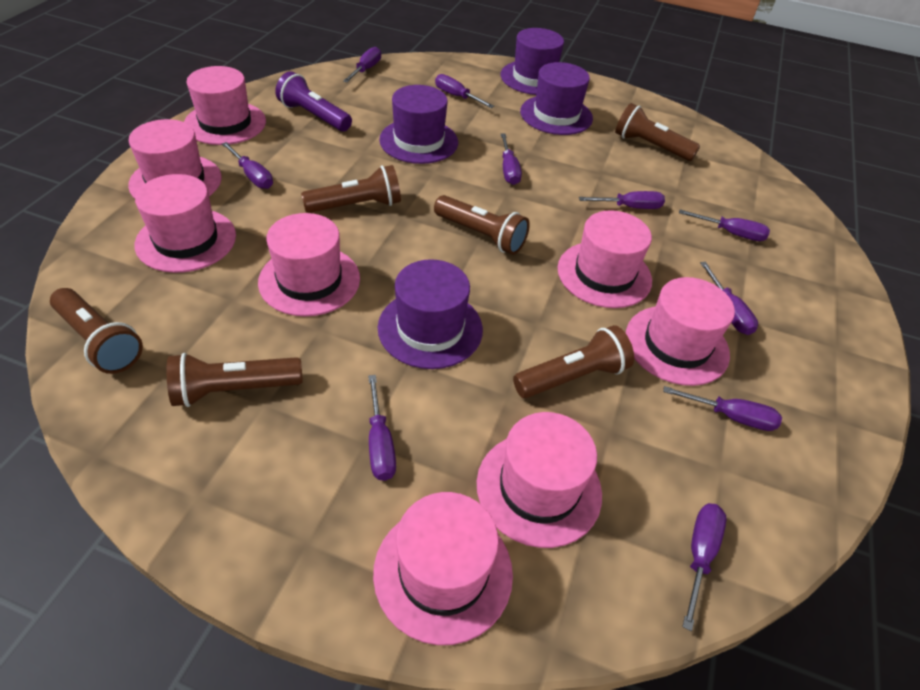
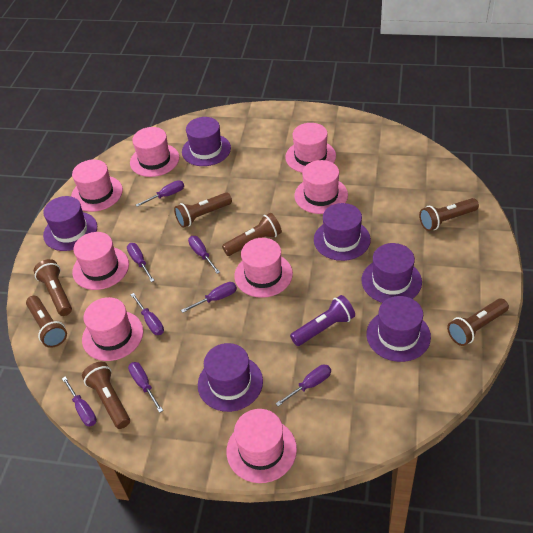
brown flashlight: [50,288,143,374] [166,353,303,407] [301,165,401,213] [434,195,530,255] [513,325,634,398] [615,103,700,161] = 6 -> [26,296,67,348] [34,259,72,316] [82,362,130,429] [174,193,232,228] [222,213,282,256] [419,198,479,231] [447,299,509,346] = 7
purple hat: [378,259,483,369] [379,85,458,164] [501,28,564,95] [520,62,593,135] = 4 -> [43,196,97,251] [182,117,231,166] [198,343,263,412] [314,203,371,261] [362,243,422,303] [366,296,431,362] = 6
purple screwdriver: [222,142,273,189] [343,47,381,82] [368,375,396,481] [435,74,494,108] [501,133,522,185] [579,191,665,209] [663,386,782,431] [679,210,770,241] [682,503,727,631] [700,262,758,335] = 10 -> [62,376,97,427] [127,243,155,282] [128,362,163,413] [131,293,164,335] [136,180,184,207] [181,282,237,313] [188,236,220,274] [275,364,331,406] = 8

